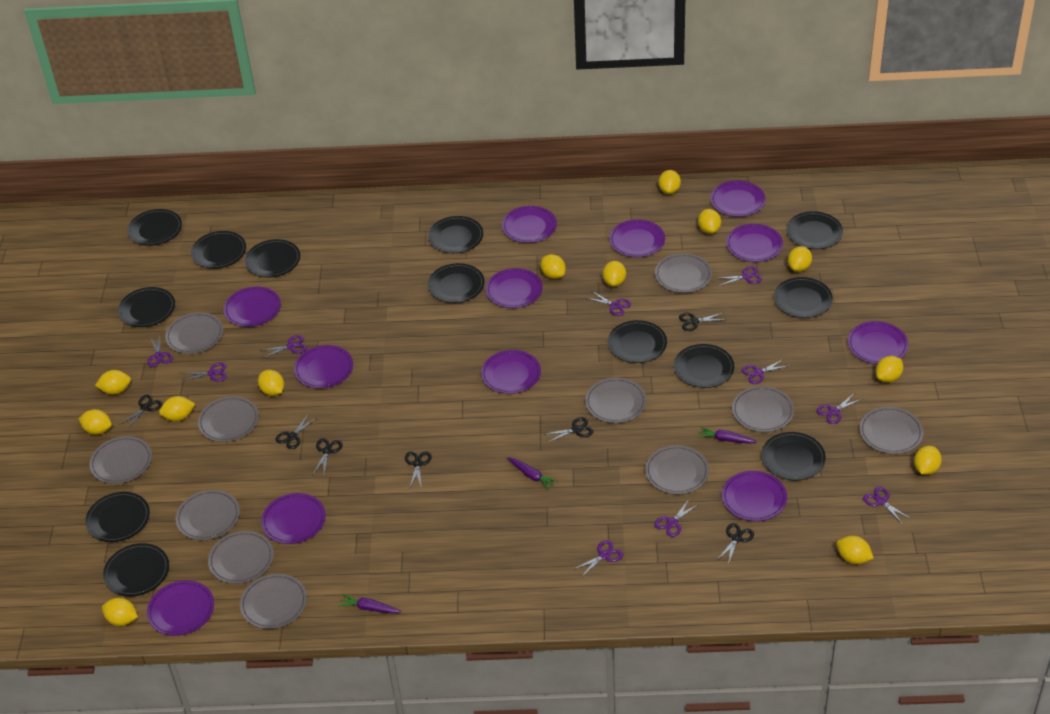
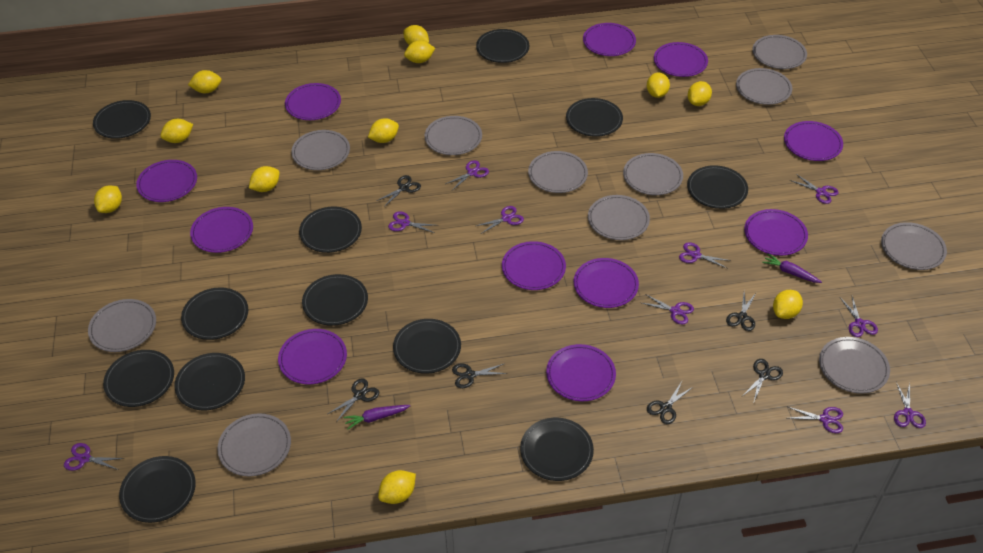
black plate: [85,492,150,542] [103,543,169,597] [118,287,175,327] [127,209,182,246] [191,231,246,269] [245,239,300,277] [428,216,483,253] [428,263,484,303] [608,320,667,363] [674,344,734,388] [761,432,826,481] [774,277,833,318] [786,211,843,249] = 13 -> [93,100,151,139] [103,350,174,407] [119,456,196,523] [174,353,245,410] [181,287,248,340] [299,207,362,253] [302,274,368,326] [393,319,461,374] [476,29,529,63] [520,418,594,481] [566,98,623,137] [687,165,748,209] = 12
black scissors: [119,395,163,430] [275,413,318,449] [312,438,343,475] [405,451,432,489] [545,417,593,443] [679,313,723,331] [717,523,754,565] = 7 -> [328,378,379,422] [377,175,421,207] [452,364,508,388] [647,381,693,424] [726,292,756,331] [742,359,783,401] = 6
purple carrot: [339,594,401,614] [508,457,557,489] [698,427,757,443] = 3 -> [343,405,410,430] [762,254,822,283] = 2
purple plate: [147,580,214,636] [224,287,281,327] [261,493,326,544] [294,345,353,388] [481,350,541,394] [486,268,543,308] [502,206,557,243] [609,219,665,257] [710,181,766,217] [722,471,787,521] [726,224,783,262] [848,321,909,364] = 12 -> [136,160,197,202] [190,207,253,253] [278,329,347,384] [285,83,341,120] [502,241,566,290] [546,344,616,401] [574,258,639,308] [583,23,636,56] [654,42,708,77] [744,209,808,256] [784,121,843,161] = 11
yellow lemon: [78,409,112,435] [95,370,131,395] [102,598,138,626] [159,396,195,421] [258,370,284,396] [540,254,566,279] [603,261,626,287] [658,170,681,194] [698,209,721,234] [788,246,812,272] [836,536,874,564] [876,356,903,382] [914,446,942,475] = 13 -> [94,185,122,213] [160,119,193,143] [188,70,221,93] [249,166,279,192] [368,118,399,143] [378,470,416,504] [403,25,429,45] [404,40,435,63] [647,73,670,98] [688,81,712,106] [773,290,803,319] = 11

